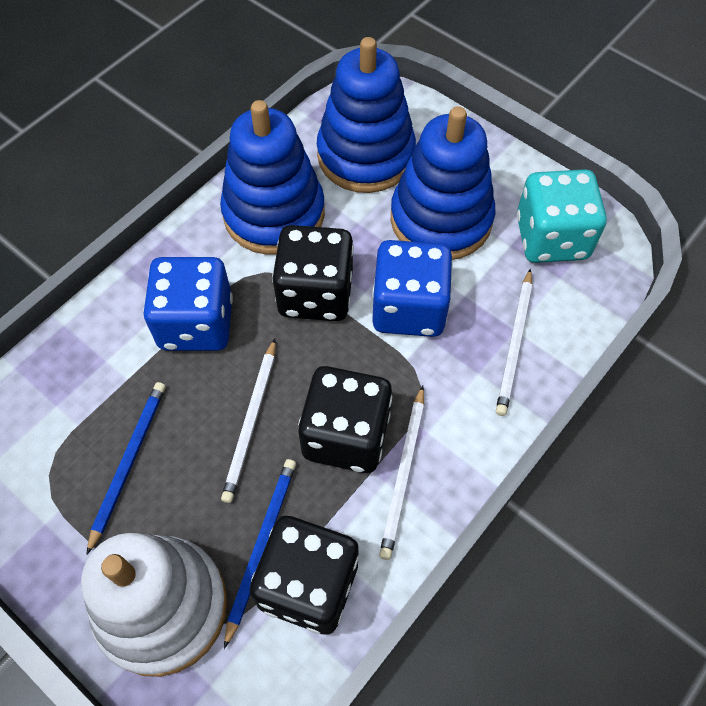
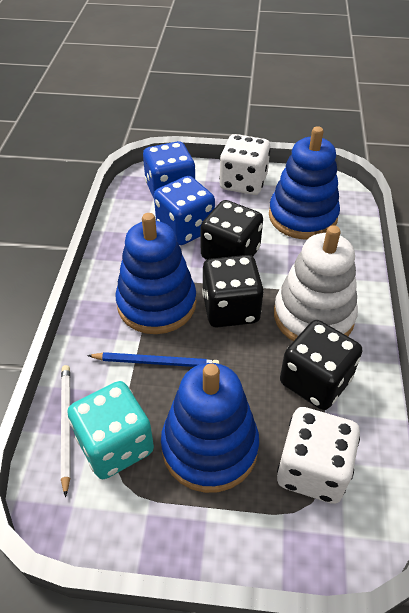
blue pencil: [86,382,166,555] [224,459,296,649] = 2 -> [87,352,220,367] = 1
white dice: none = 0 -> [219,134,271,195] [277,407,360,504] = 2
white pencil: [221,339,276,503] [379,385,424,560] [496,268,532,416] = 3 -> [61,365,71,497] = 1

